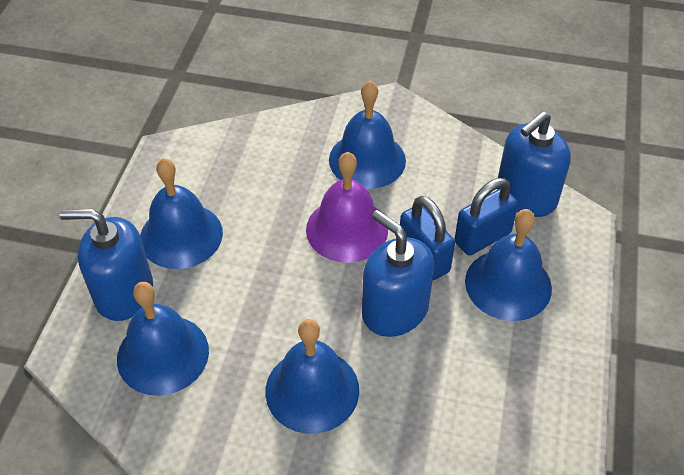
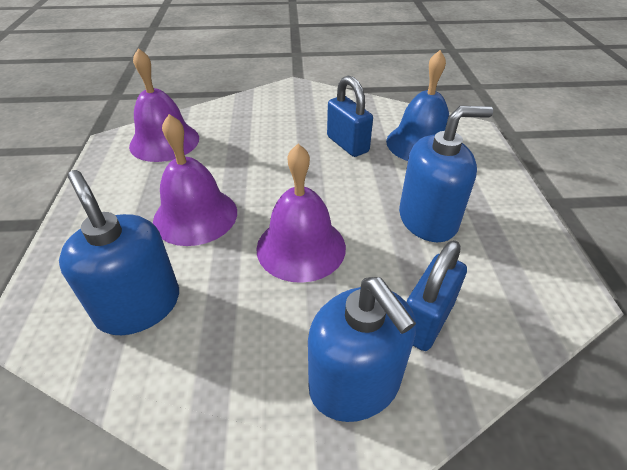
blue bell: [117,282,209,396] [140,158,223,269] [265,319,359,434] [329,81,406,189] [465,209,552,321] = 5 -> [386,50,449,161] = 1
purple bell: [306,152,388,263] = 1 -> [129,48,199,162] [153,114,237,246] [256,144,346,283] = 3

